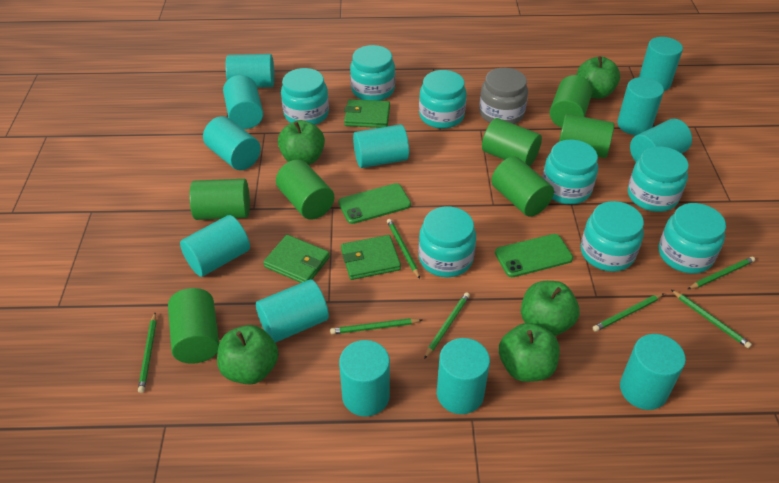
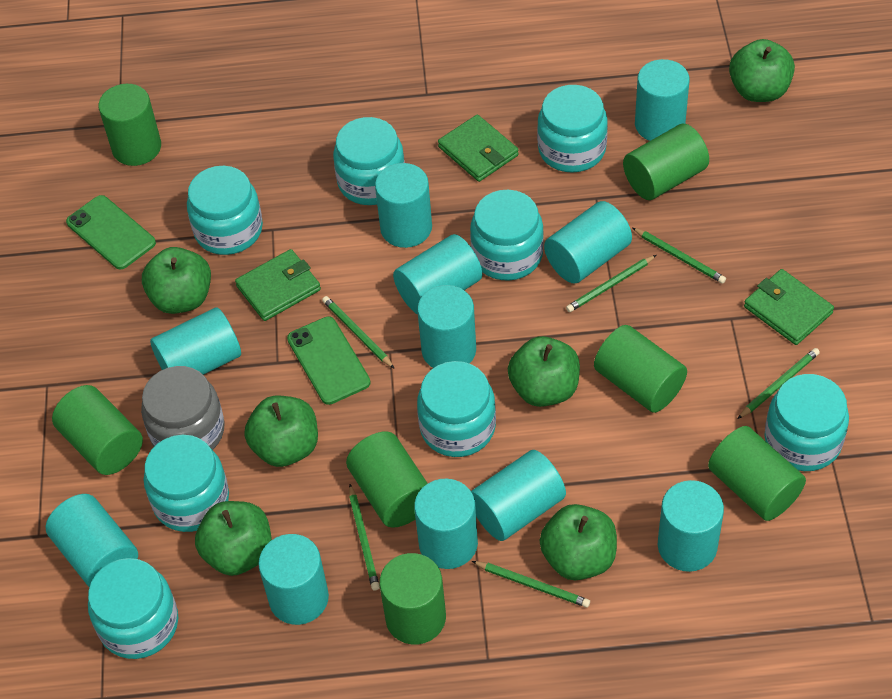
green apple: [217,325,279,385] [278,120,325,165] [499,323,560,382] [521,281,580,336] [577,56,620,99] = 5 -> [142,247,211,314] [195,501,272,576] [244,396,318,467] [507,336,580,407] [539,504,617,580] [729,39,795,102] = 6
green pencil: [138,313,157,393] [330,318,422,334] [387,219,420,279] [424,292,470,359] [592,293,664,332] [671,290,752,348] [688,257,755,289] = 7 -> [322,296,395,369] [349,484,380,591] [472,561,590,608] [566,255,656,312] [633,228,726,284] [738,348,820,419] = 6
turquoise cylinder: [180,215,250,277] [203,116,261,170] [223,75,263,129] [225,54,275,88] [256,279,329,343] [339,340,390,417] [353,124,409,168] [437,338,490,414] [617,77,664,135] [620,334,686,410] [630,119,692,162] [639,37,683,91] = 12 -> [46,494,138,587] [150,307,241,375] [258,534,329,625] [375,163,432,248] [393,234,482,315] [414,478,478,569] [417,285,476,368] [471,450,566,541] [544,201,632,284] [635,59,690,141] [658,480,724,572] = 11

